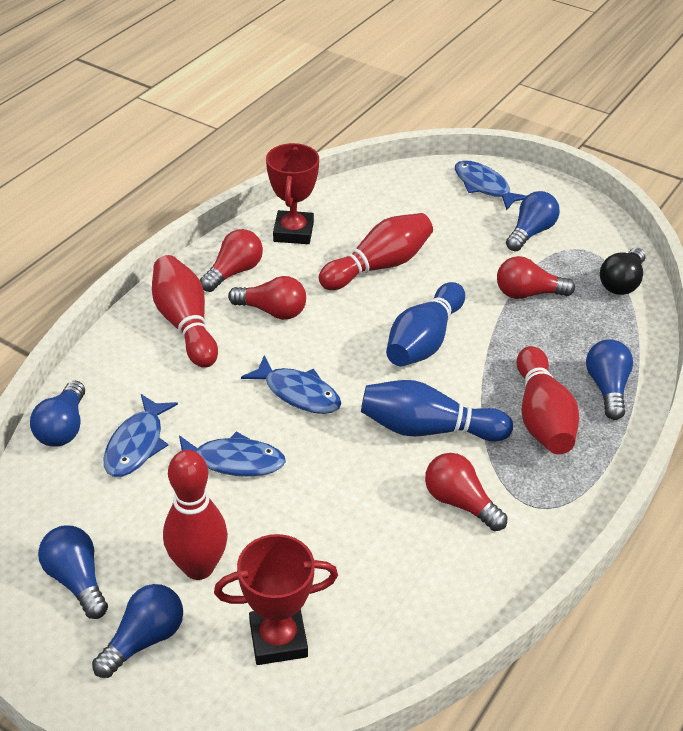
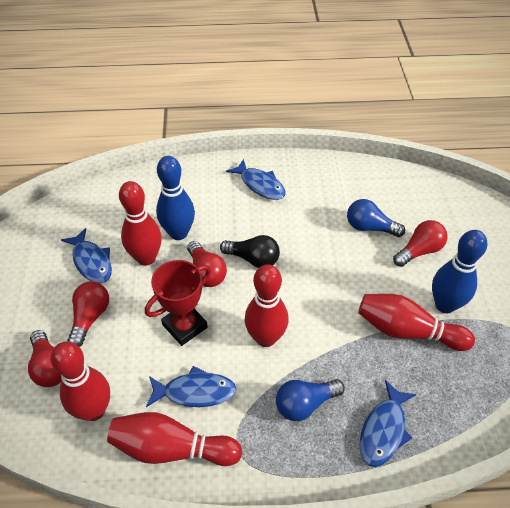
blue light bulb: [30,381,85,446] [38,525,108,619] [92,584,183,678] [506,191,560,251] [586,339,633,420] = 5 -> [276,379,345,421] [347,199,405,237] = 2
red bowling pin: [152,255,218,368] [163,450,228,580] [319,213,433,290] [516,346,579,454] = 4 -> [51,342,110,421] [107,412,242,466] [119,181,162,266] [244,264,289,347] [358,294,475,351] = 5
red trophy: [214,534,338,665] [266,143,319,244] = 2 -> [145,260,211,346] = 1

